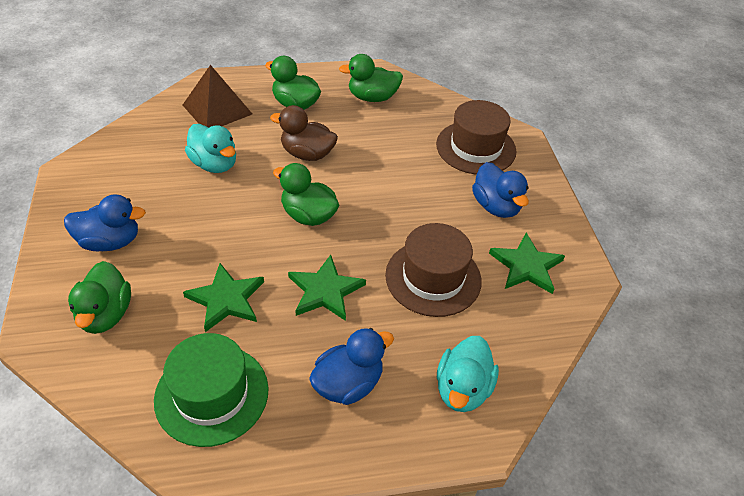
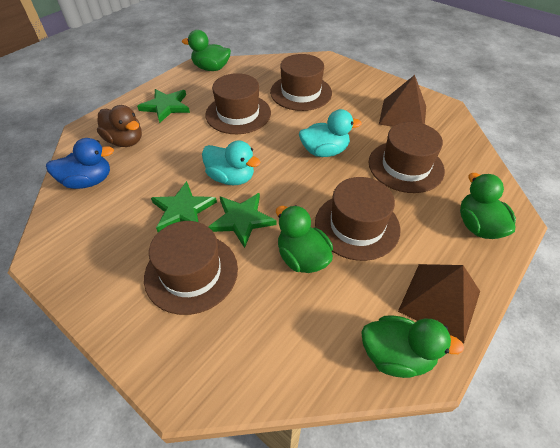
blue duck: [64,194,146,251] [309,328,394,405] [472,162,529,218] = 3 -> [46,138,114,189] = 1
brown hat: [385,223,482,317] [436,100,517,175] = 2 -> [144,221,238,315] [205,73,271,134] [270,54,332,111] [315,177,400,261] [369,122,445,193] = 5
brown pyramid: [183,65,252,128] = 1 -> [379,75,426,127] [398,264,480,344] = 2
green hat: [154,333,269,447] = 1 -> none = 0

